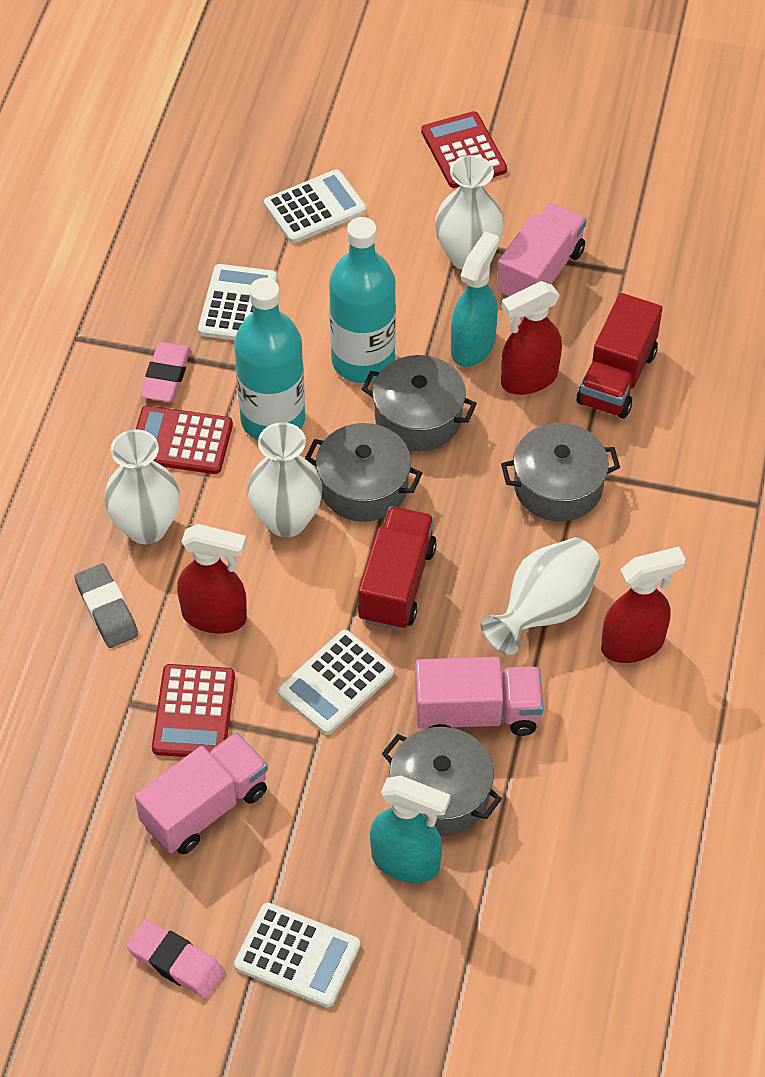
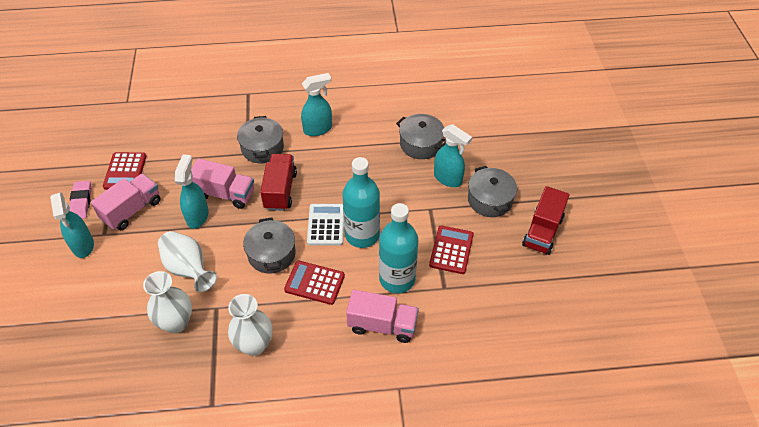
grey eraser: [74,564,138,648] = 1 -> none = 0
pink eraser: [126,919,225,998] [141,342,191,402] = 2 -> [69,181,92,219] = 1
red spray bottle: [177,524,247,633] [501,281,562,395] [601,547,686,663] = 3 -> none = 0
turquoise spray bottle: [370,776,450,883] [451,231,499,367] = 2 -> [50,192,94,258] [175,154,209,229] [301,73,332,136] [434,124,472,187] = 4
white calculator: [198,264,277,340] [234,902,360,1008] [264,169,366,243] [278,630,394,735] = 4 -> [307,204,344,246] = 1
white vase: [104,429,180,544] [247,422,322,537] [435,155,504,270] [480,538,601,655] = 4 -> [143,271,192,333] [158,231,217,292] [228,294,273,356] = 3

